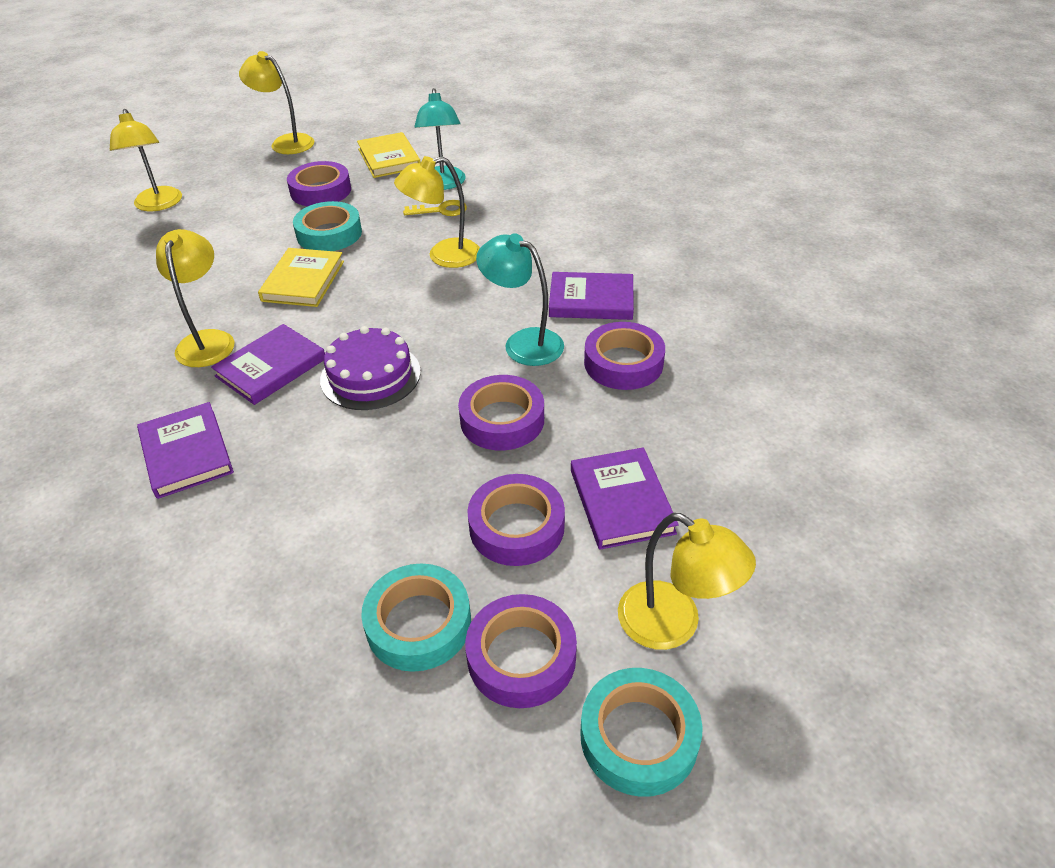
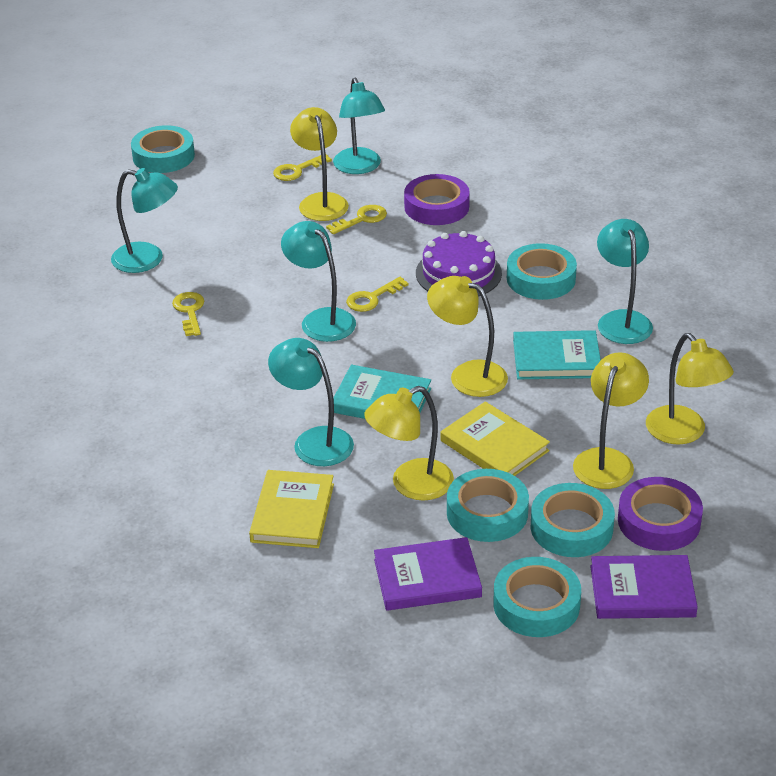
purple book: [137,402,234,499] [211,324,325,405] [549,272,634,320] [571,447,679,550] = 4 -> [374,537,482,611] [590,555,698,619] = 2
purple tape: [287,161,351,206] [458,375,544,451] [465,594,577,708] [467,474,565,566] [584,322,665,390] = 5 -> [404,174,470,225] [618,477,703,551] = 2
turquoise book: none = 0 -> [333,365,431,419] [513,330,601,379] = 2
turquoise lamp: [414,88,466,190] [476,233,564,366] = 2 -> [111,168,178,273] [268,338,354,466] [281,221,356,342] [333,77,385,174] [597,219,653,344] = 5
turquoise tape: [293,201,362,251] [361,564,471,672] [580,668,703,797] = 3 -> [131,125,195,173] [447,469,529,542] [493,557,581,637] [507,243,577,300] [531,483,615,557] = 5
yellow key: [403,200,467,216] = 1 -> [172,292,204,336] [273,154,332,181] [326,205,387,234] [346,277,408,312] = 4

